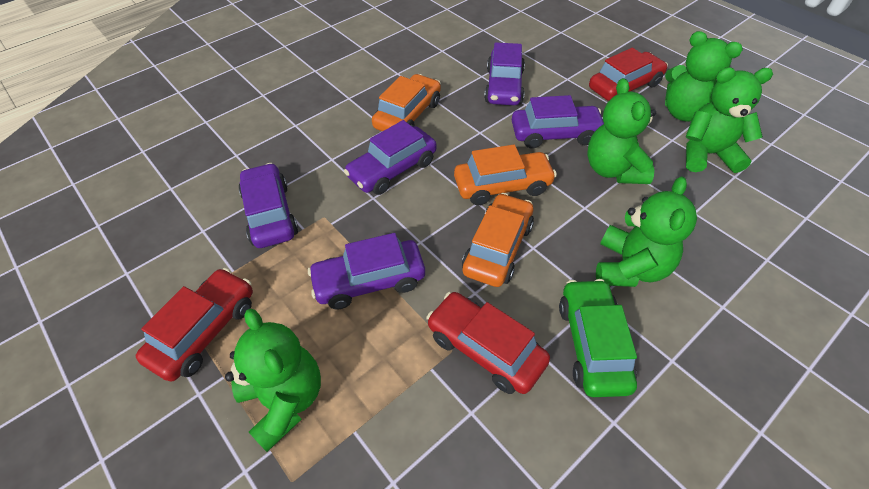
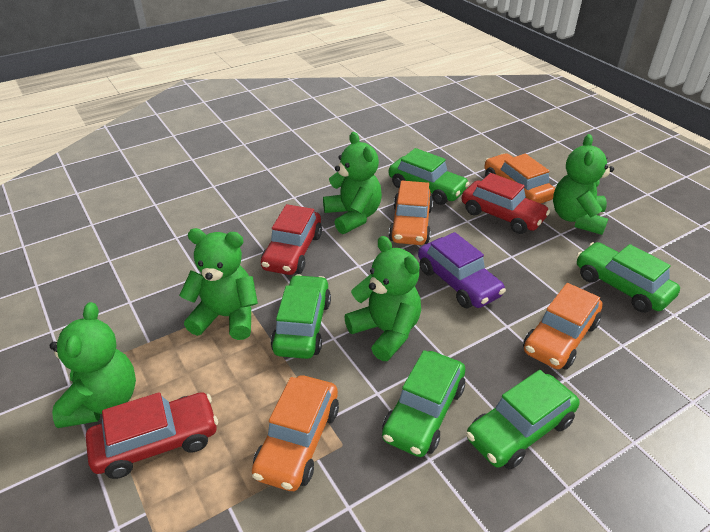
green car: [559,279,637,397] = 1 -> [271,274,331,359] [382,350,465,457] [389,148,470,205] [466,370,579,470] [576,242,680,313] = 5
orange car: [372,74,441,131] [454,145,557,205] [462,193,534,287] = 3 -> [252,375,339,491] [389,181,433,245] [484,153,555,203] [523,283,602,370] = 4
purple car: [239,163,298,248] [308,233,425,310] [344,120,437,195] [484,42,525,105] [512,95,604,149] = 5 -> [418,232,506,308] = 1

